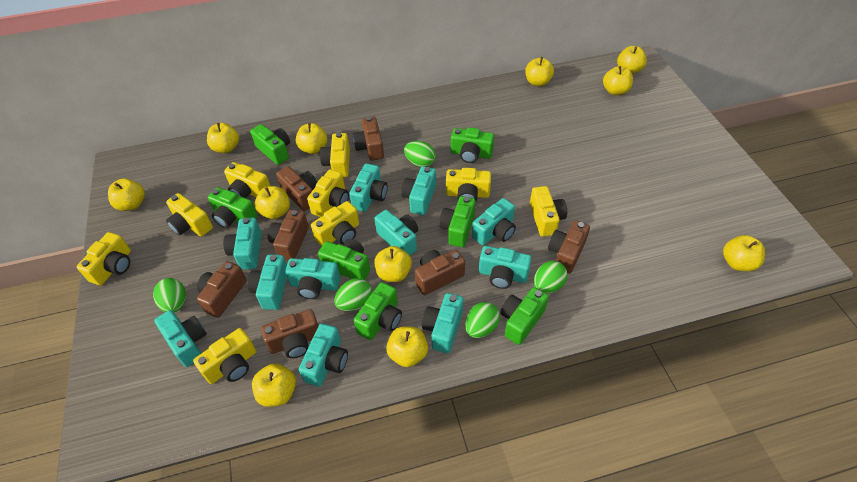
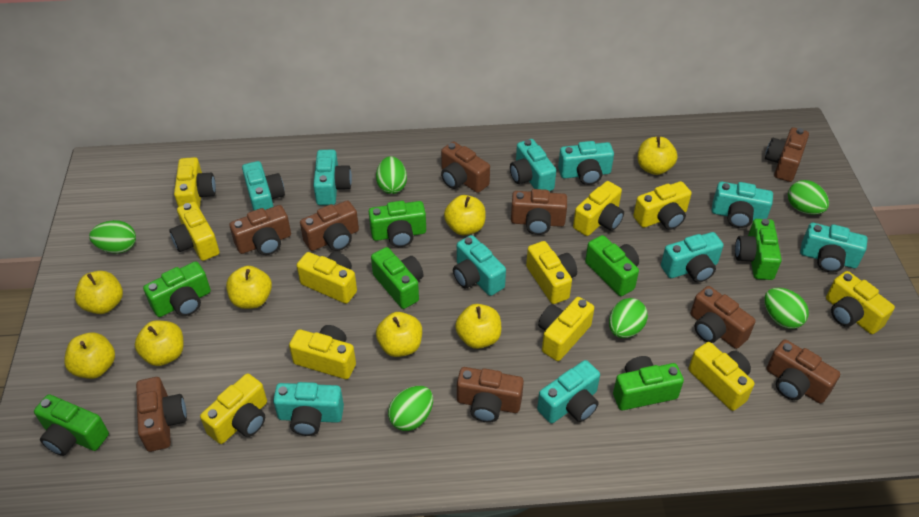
brown camera: [197,261,247,318] [261,309,318,358] [268,210,309,261] [276,166,317,211] [353,117,384,161] [415,250,465,295] [548,220,590,274] = 7 -> [136,377,187,452] [229,205,291,255] [300,200,359,251] [441,141,490,193] [457,367,524,423] [511,189,567,235] [690,286,756,349] [765,127,809,182] [767,340,840,404] = 9
green egg: [153,278,186,313] [334,278,372,311] [404,141,436,167] [465,302,500,338] [534,261,568,294] = 5 -> [89,220,136,254] [376,156,407,194] [388,386,433,431] [609,298,648,338] [764,288,809,329] [788,180,829,215] = 6
turquoise camera: [154,310,207,367] [223,217,262,270] [247,255,287,310] [285,258,340,299] [299,324,348,387] [349,163,388,212] [374,210,418,256] [401,167,436,215] [422,293,463,353] [472,198,516,245] [479,246,532,289] = 11 -> [242,161,285,211] [273,382,344,436] [313,150,352,205] [453,235,506,296] [510,139,556,191] [537,360,600,423] [558,141,614,185] [661,232,724,282] [712,182,773,228] [800,223,868,272] = 10
yellow apple: [108,178,145,211] [207,123,239,153] [252,363,296,407] [255,186,290,219] [296,123,327,154] [374,246,412,282] [386,326,428,367] [525,57,554,86] [603,66,633,95] [617,46,647,74] [723,235,765,271] = 11 -> [64,333,115,379] [75,271,123,314] [135,320,183,366] [226,266,272,309] [376,312,422,357] [444,195,486,235] [455,304,501,349] [638,137,678,175] = 8
yellow camera: [77,232,131,285] [166,193,213,237] [193,328,256,384] [224,162,270,198] [307,169,349,217] [311,201,359,246] [320,133,350,178] [446,168,491,201] [530,186,567,237] = 9 -> [169,201,219,261] [174,157,216,208] [200,373,267,444] [289,325,356,379] [297,252,357,304] [526,241,577,304] [538,297,594,361] [573,181,624,236] [633,181,692,230] [689,342,754,411] [826,271,895,334] = 11

